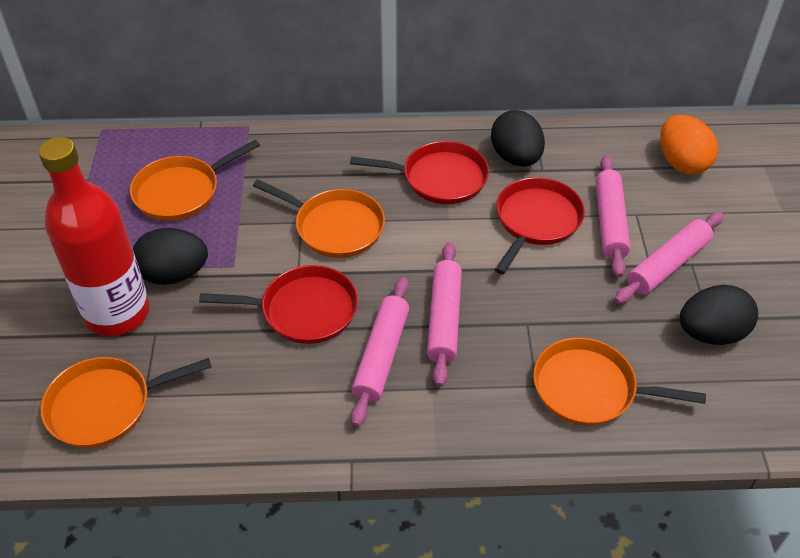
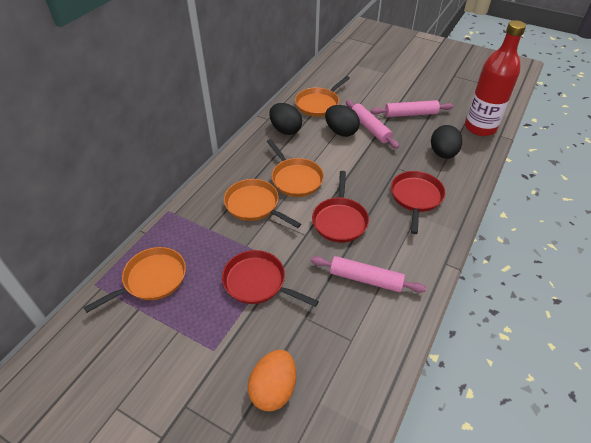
pink rolling pin: [351,277,409,427] [427,242,462,387] [596,156,630,278] [614,212,723,304] = 4 -> [311,256,426,293] [346,100,399,149] [371,100,453,117] = 3

